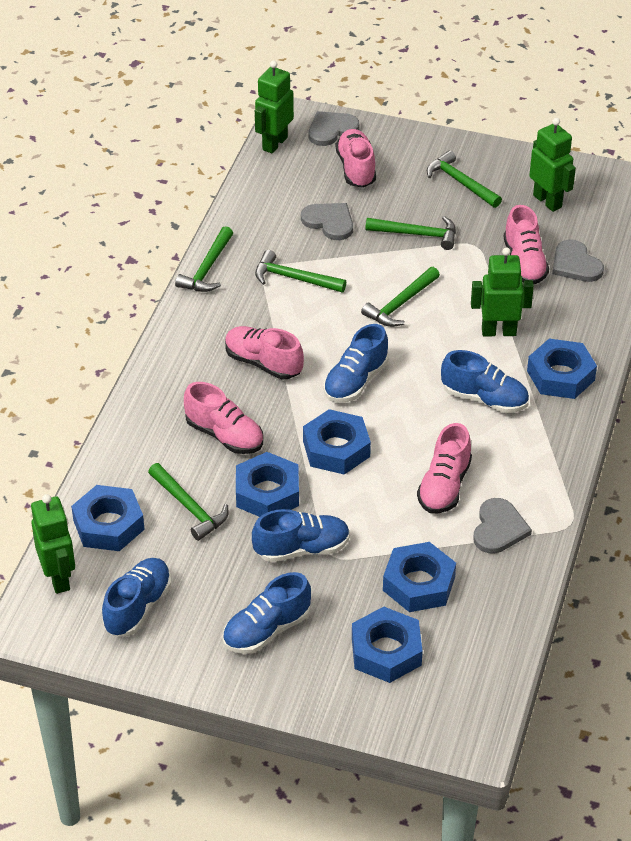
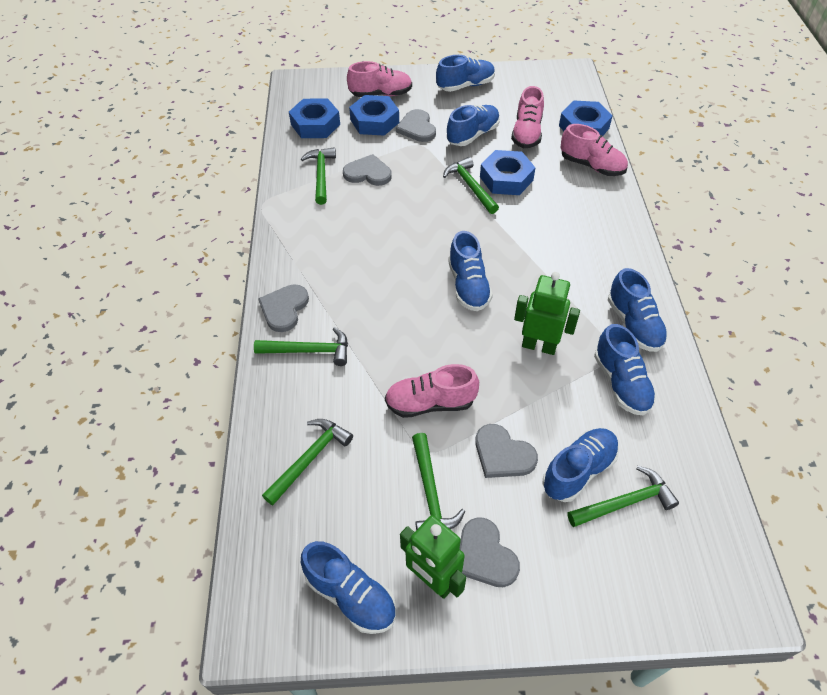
blue nut: [71,485,145,551] [236,452,299,517] [303,409,371,475] [352,607,423,683] [383,542,456,612] [527,339,597,399] = 6 -> [289,99,340,138] [349,95,399,136] [480,150,536,195] [559,100,613,136] = 4
blue shoe: [102,558,171,636] [222,572,311,654] [252,509,350,562] [323,324,389,402] [441,350,529,413] = 5 -> [301,541,396,634] [436,55,495,92] [447,105,500,146] [448,231,493,311] [543,428,619,502] [594,324,657,415] [608,268,668,352] = 7
green robot: [31,494,75,594] [255,61,294,153] [471,248,534,336] [529,118,576,212] = 4 -> [400,515,466,599] [514,272,580,355] = 2
grey heart: [301,203,353,240] [309,111,359,146] [473,498,532,553] [552,239,604,282] = 4 -> [258,284,309,332] [343,154,392,186] [396,109,436,142] [460,517,520,587] [475,424,538,478] = 5
pink shoe: [184,382,263,454] [225,326,304,379] [336,129,376,188] [417,423,472,513] [504,205,549,285] = 5 -> [347,61,412,97] [385,364,479,418] [511,86,544,148] [560,124,628,176] = 4

